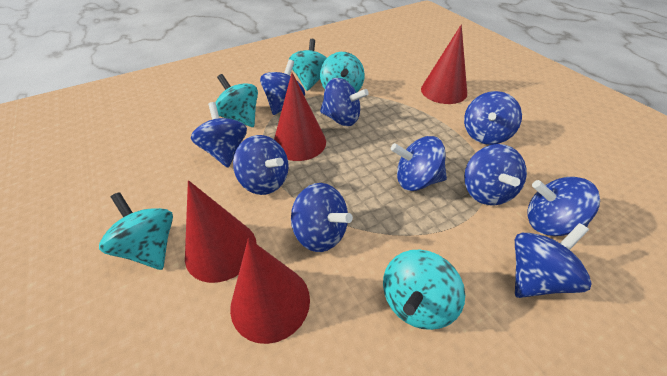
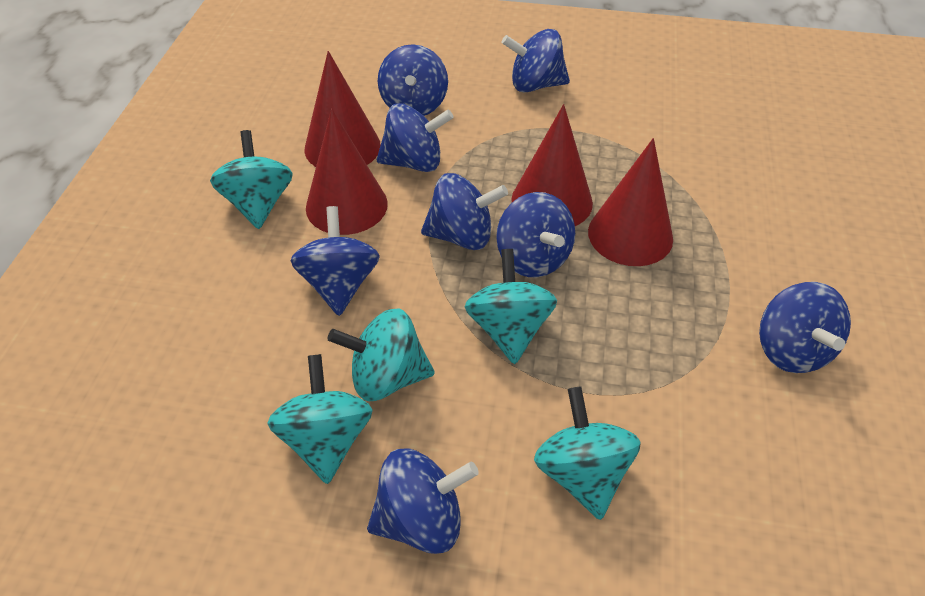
blue spinning top: [191,102,247,168] [233,135,289,195] [260,60,305,115] [291,183,353,252] [320,78,369,126] [391,136,447,191] [464,91,522,145] [464,144,527,206] [515,223,592,298] [527,177,600,236] = 10 -> [290,206,380,316] [367,448,479,554] [377,103,454,172] [378,44,448,116] [421,173,508,250] [496,192,575,277] [501,29,570,93] [759,282,851,373] = 8

